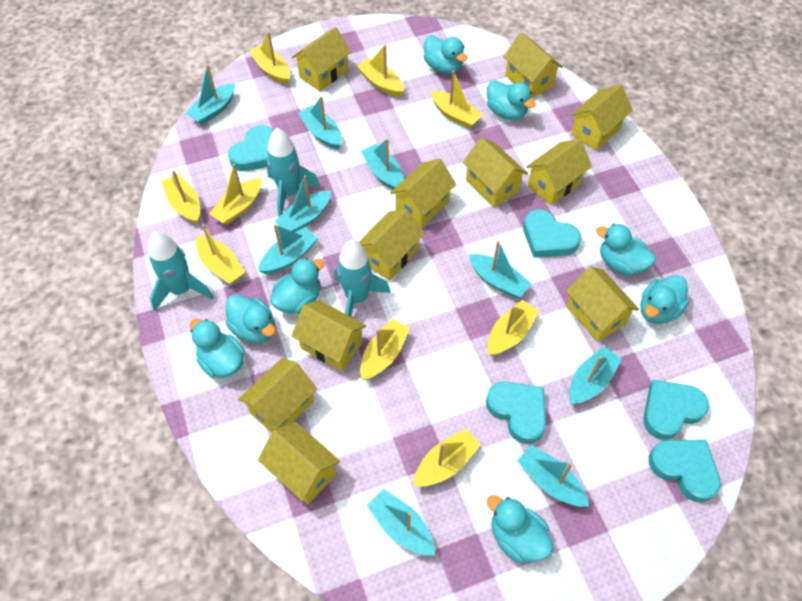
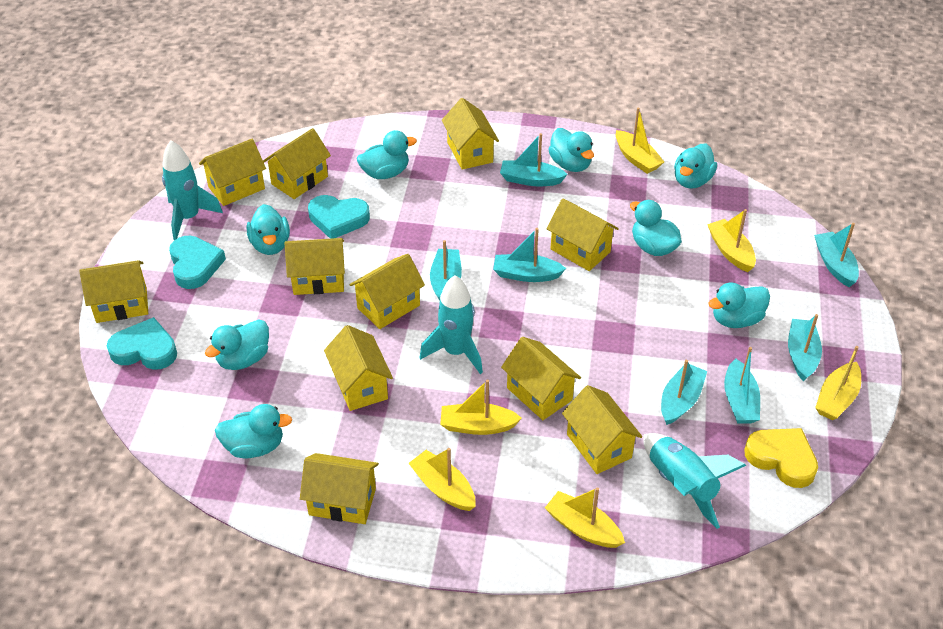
turquoise boat: [185,64,235,125] [258,224,318,274] [275,175,331,232] [298,96,342,150] [361,138,404,190] [367,488,435,556] [469,241,532,298] [517,445,589,507] [569,346,622,405] = 9 -> [430,240,462,301] [493,228,566,282] [500,133,568,186] [661,360,707,425] [724,347,760,423] [788,314,822,381] [814,223,859,287] = 7
turquoise heart: [228,125,273,171] [486,381,546,444] [523,209,581,258] [643,380,709,440] [649,440,721,503] = 5 -> [107,317,177,370] [169,236,226,289] [308,195,370,239] = 3
yellow boat: [161,170,200,224] [196,224,245,284] [209,164,262,225] [249,31,290,85] [357,45,404,97] [360,319,410,380] [413,428,481,487] [431,70,483,128] [487,300,539,356] = 9 -> [408,448,475,511] [440,379,522,435] [545,487,625,548] [616,107,664,174] [707,209,756,272] [815,346,861,420] = 6
yellow heart: none = 0 -> [744,428,818,488] = 1

